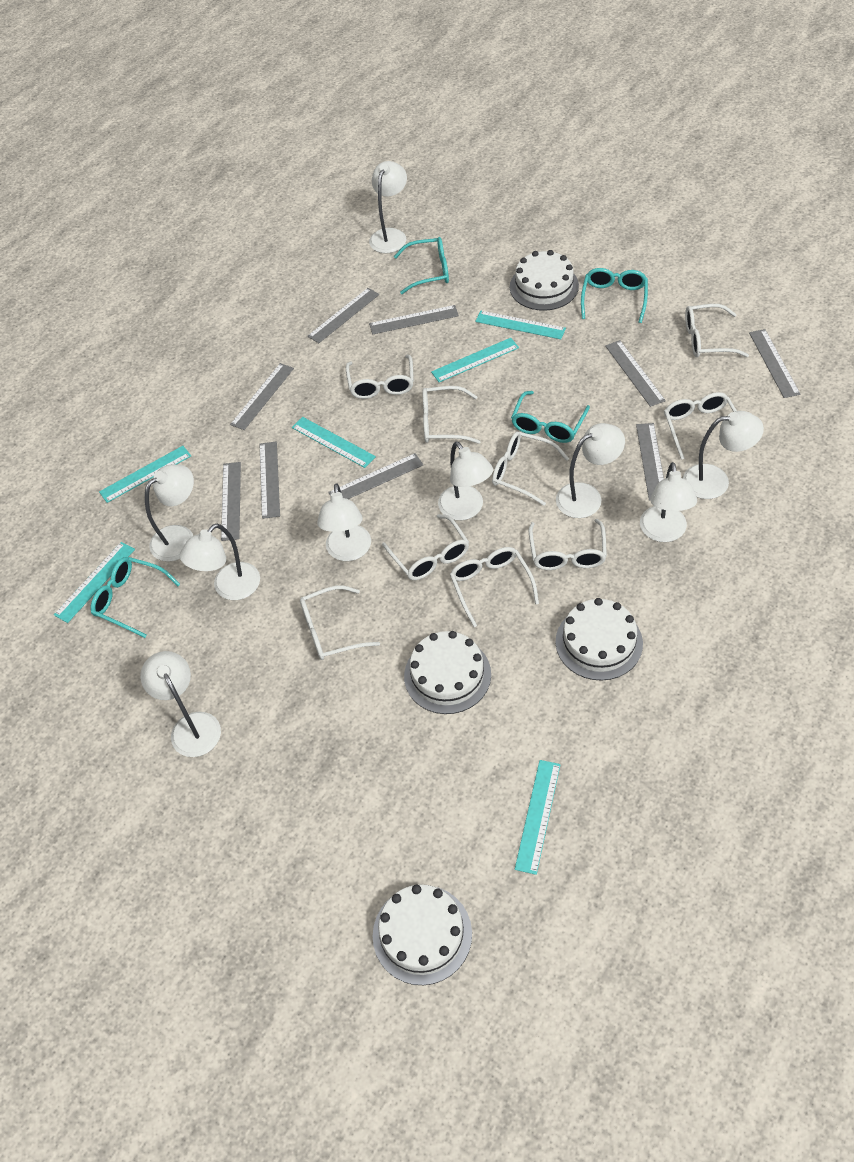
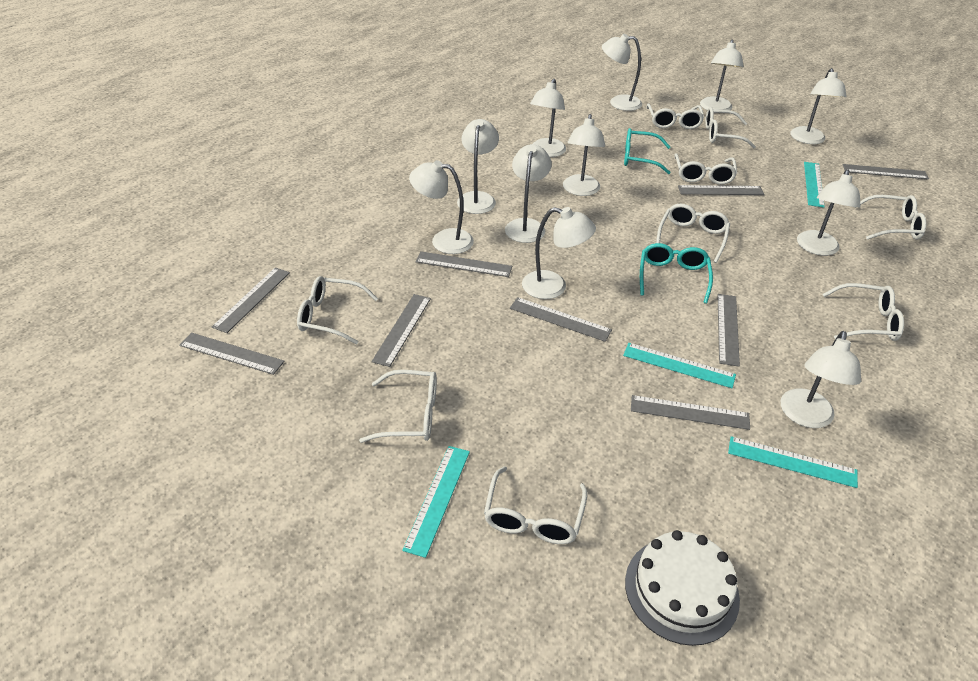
turquoise glasses: [91,557,180,638] [394,237,449,294] [511,391,590,443] [581,268,648,323] = 4 -> [624,128,671,174] [640,243,713,304] = 2
turquoise ruler: [54,542,135,623] [99,446,191,503] [292,417,376,468] [431,338,519,382] [475,311,566,339] [515,760,561,875] = 6 -> [402,446,470,558] [623,343,736,388] [728,436,858,488] [804,162,825,208] = 4
white cake: [373,884,472,985] [404,631,491,714] [510,250,579,311] [556,598,643,681] = 4 -> [625,530,740,646] = 1
white lamp: [140,651,221,757] [145,465,194,562] [180,524,260,600] [317,483,371,561] [369,161,407,253] [438,441,493,520] [556,423,625,518] [640,462,697,542] [683,411,764,499] = 9 -> [409,160,474,254] [457,119,499,214] [505,144,552,243] [522,207,596,299] [530,79,566,157] [563,114,605,196] [602,34,642,111] [700,40,744,110] [781,331,861,428] [790,68,847,144] [797,170,861,256] = 11

